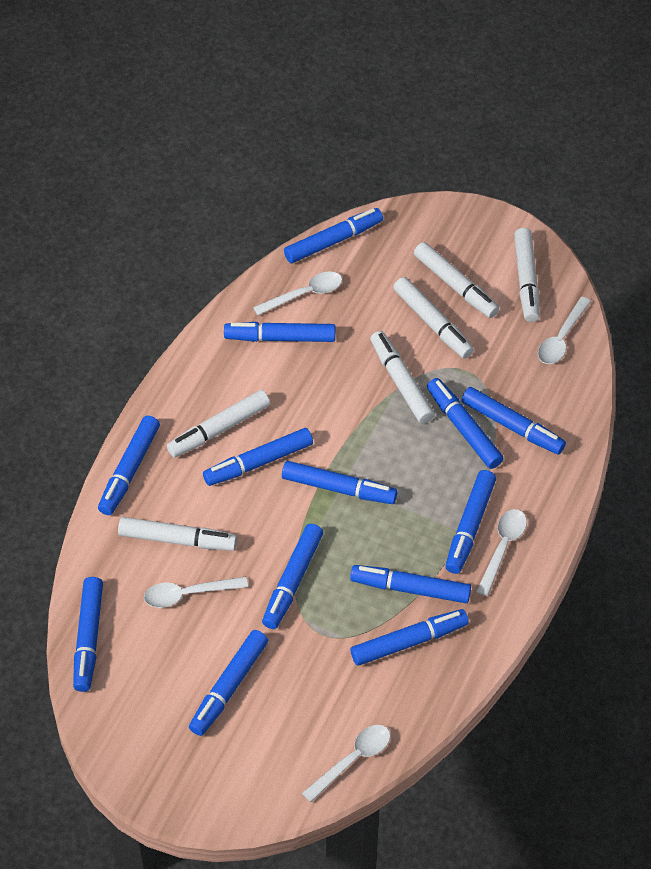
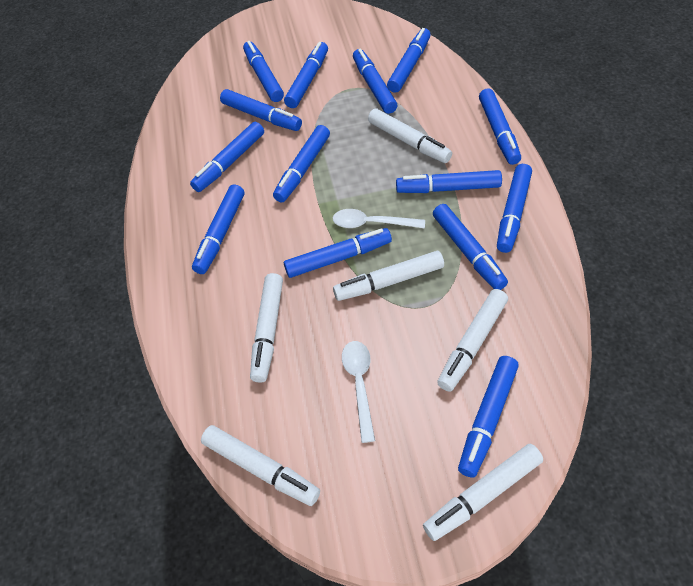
blue marker: [73,577,103,692] [98,416,160,515] [189,630,268,736] [203,428,313,486] [224,322,335,342] [262,524,323,629] [282,461,398,504] [284,208,383,263] [350,565,471,603] [351,609,469,666] [427,378,504,469] [445,470,496,574] [461,387,566,455] = 13 -> [190,122,264,192] [192,185,244,274] [220,89,302,131] [243,41,284,102] [273,125,330,202] [284,42,328,108] [284,228,392,278] [353,49,397,114] [387,28,431,93] [396,170,502,193] [433,204,508,290] [458,356,519,478] [479,88,521,165] [497,164,532,253] = 14
white spoon: [144,577,248,608] [253,271,342,316] [302,725,390,802] [476,509,527,596] [538,297,591,364] = 5 -> [333,209,425,229] [342,341,375,443] = 2

